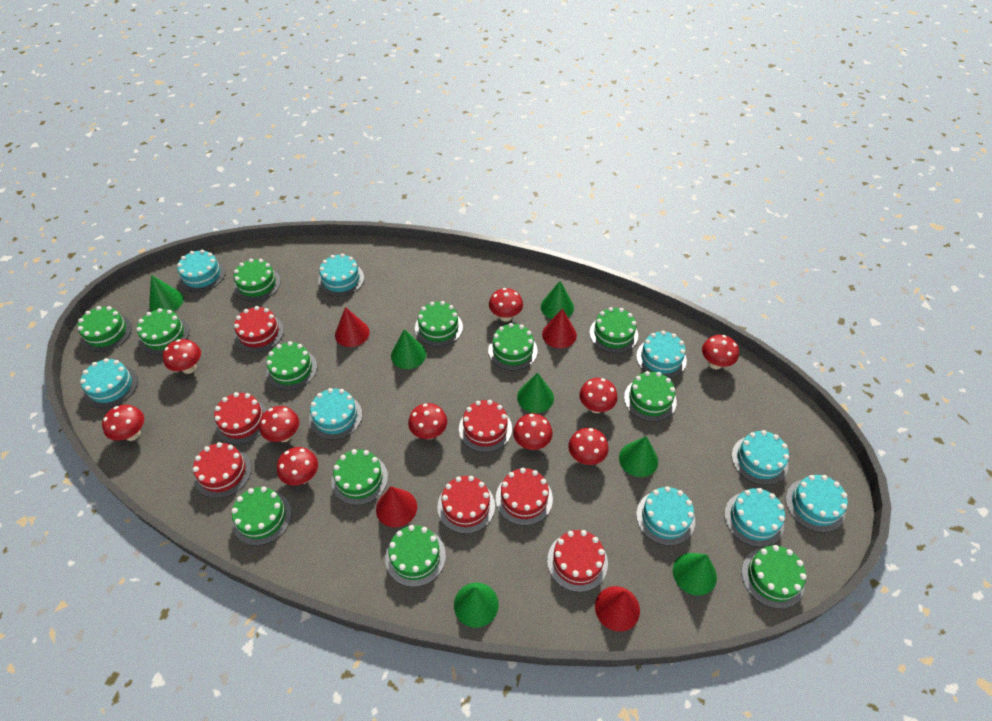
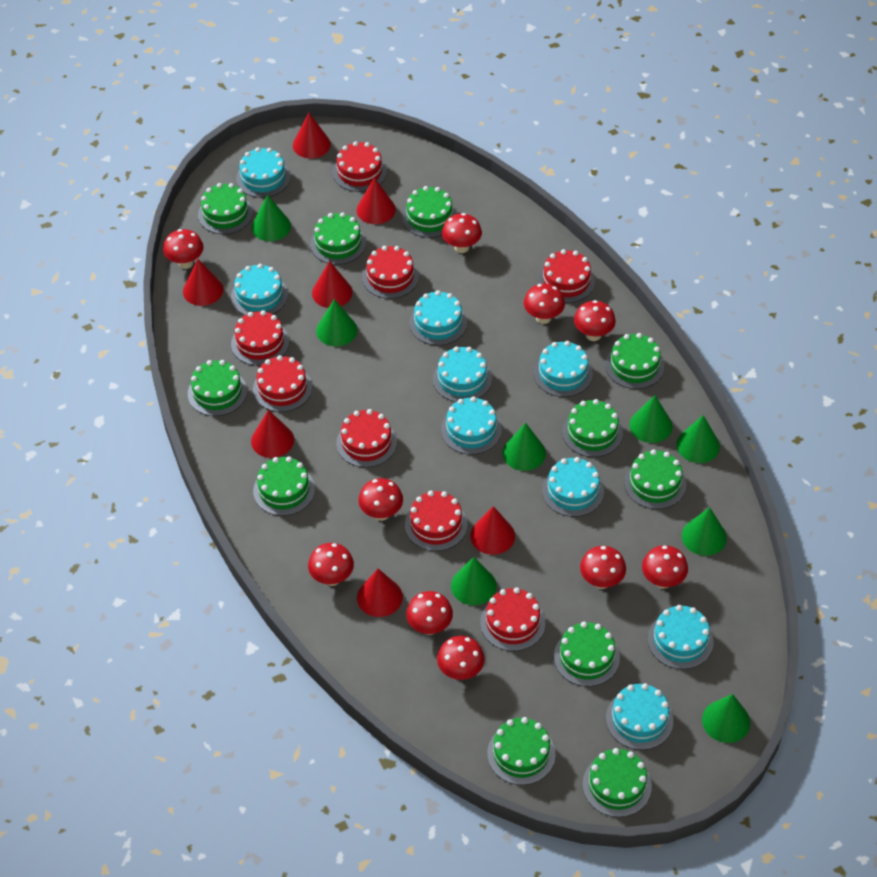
green cake: [78,306,132,352] [136,308,189,355] [232,487,292,546] [234,259,281,301] [266,341,317,390] [331,449,388,505] [385,525,446,587] [415,301,463,347] [488,323,538,371] [590,307,638,353] [624,371,677,422] [741,545,806,609] = 12 -> [188,360,247,416] [198,183,253,234] [253,456,315,516] [310,212,366,265] [402,186,457,238] [487,717,555,785] [554,622,620,687] [562,399,623,457] [582,748,652,817] [605,333,664,389] [624,449,686,509] = 11
green cone: [149,275,184,312] [391,329,426,369] [454,583,499,628] [517,372,554,413] [541,281,574,319] [619,436,658,477] [673,553,717,596] = 7 -> [252,194,291,241] [316,299,357,347] [451,557,497,605] [503,423,546,471] [629,395,673,443] [676,415,720,463] [682,507,727,556] [702,694,750,743] = 8
red cake: [193,442,252,498] [214,392,267,444] [234,306,284,353] [437,476,495,534] [459,400,512,452] [496,468,553,526] [547,530,608,592] = 7 -> [231,310,289,366] [253,355,312,412] [333,141,387,192] [336,409,397,467] [362,246,419,299] [405,491,468,551] [480,587,545,651] [538,249,595,303] = 8
red cone: [335,307,370,347] [376,486,417,527] [542,308,577,348] [595,586,640,632] = 4 -> [183,259,224,306] [251,410,294,458] [293,113,331,159] [312,261,353,308] [357,178,396,224] [357,569,403,617] [470,506,515,555] = 7

